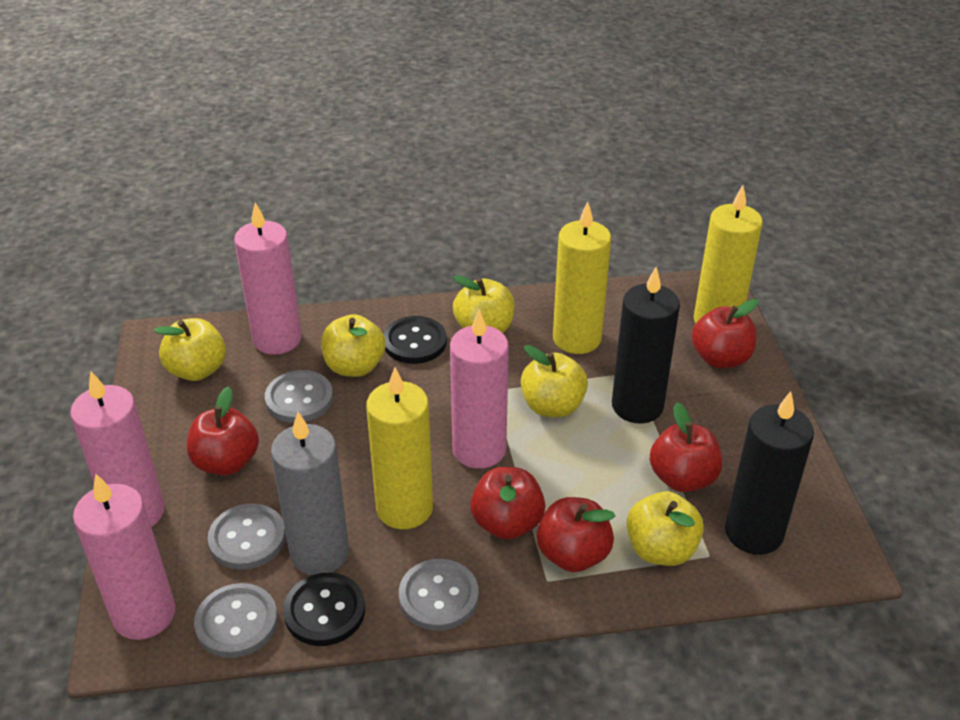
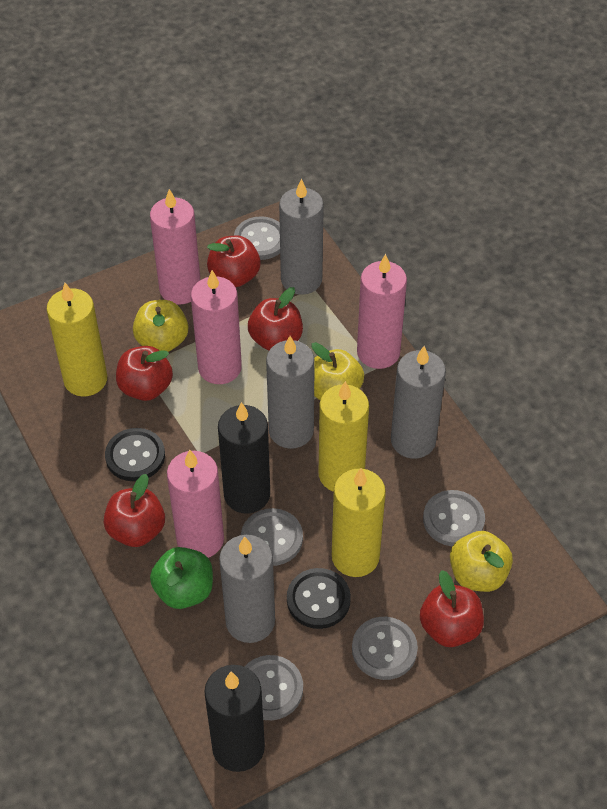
green apple: none = 0 -> [150,547,213,609] = 1
grey button: [194,583,278,658] [208,503,286,570] [265,370,333,423] [399,559,479,631] = 4 -> [234,216,280,260] [241,508,303,566] [244,655,303,720] [352,617,418,680] [423,490,485,546] = 5
grey candle: [271,412,349,575] = 1 -> [219,535,275,643] [266,336,315,449] [279,179,324,295] [391,346,446,459] = 4
yellow apple: [154,318,226,381] [321,314,386,377] [453,275,515,333] [521,345,588,417] [627,491,704,566] = 5 -> [133,300,188,352] [312,342,364,400] [450,531,513,592] = 3

